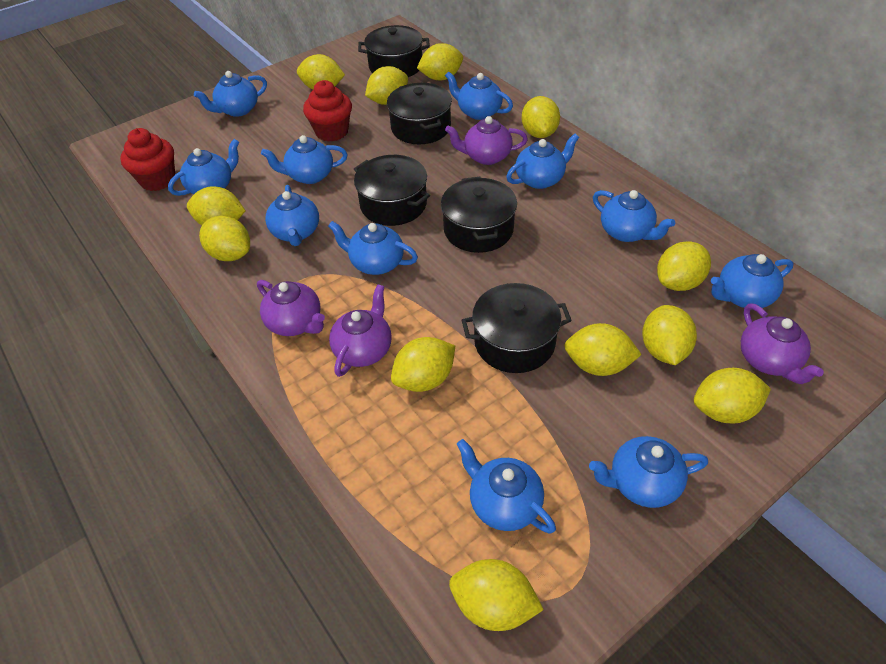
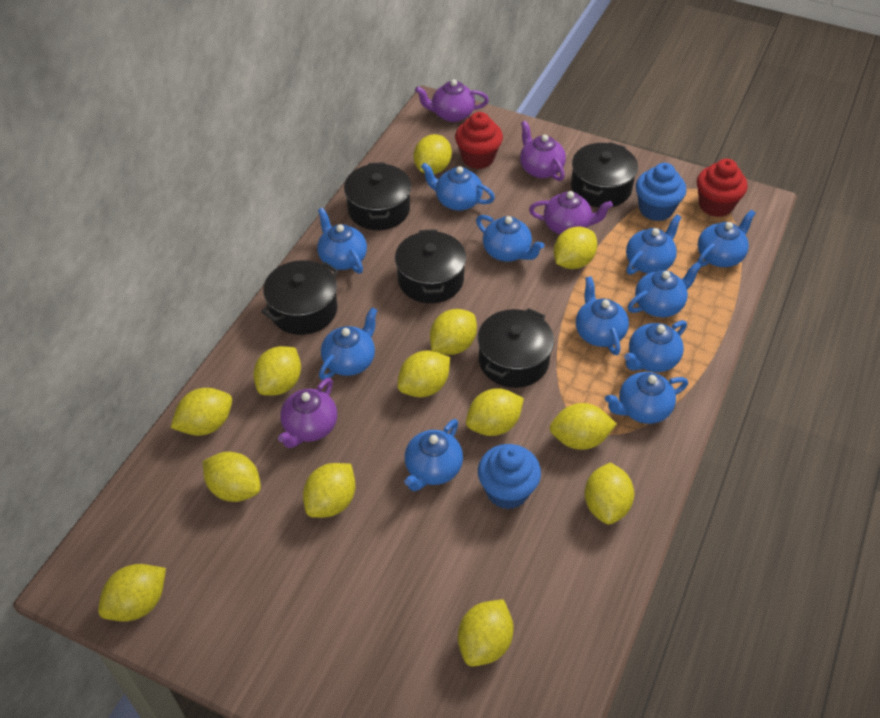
blue cupcake: none = 0 -> [478,444,541,509] [636,163,686,221] = 2
yellow lemon: [187,186,245,225] [199,216,250,261] [297,54,345,90] [365,66,408,105] [391,337,455,392] [417,43,463,80] [449,559,544,631] [522,96,560,138] [564,323,642,376] [642,305,697,365] [657,241,711,291] [694,368,771,423] = 12 -> [98,564,166,621] [171,388,232,436] [202,452,261,502] [253,346,301,396] [303,463,355,518] [398,350,450,397] [414,134,452,174] [430,309,477,355] [458,599,514,666] [466,388,524,436] [549,403,616,450] [554,226,597,269] [584,462,634,524] = 13

